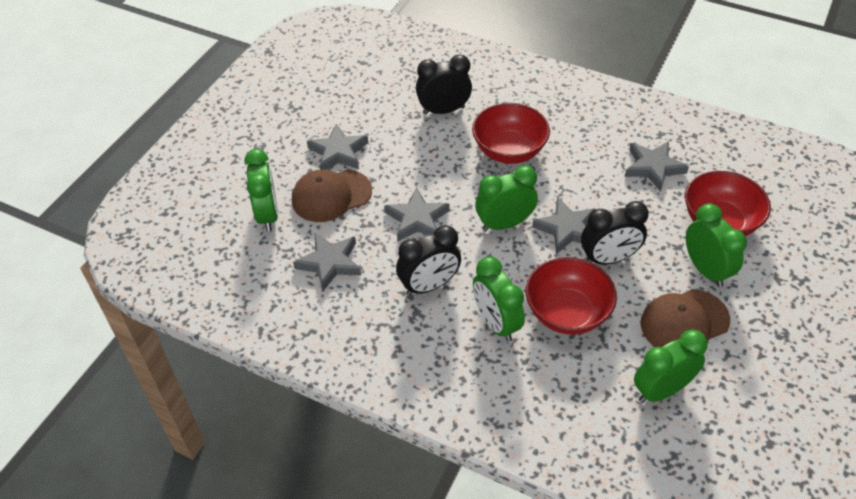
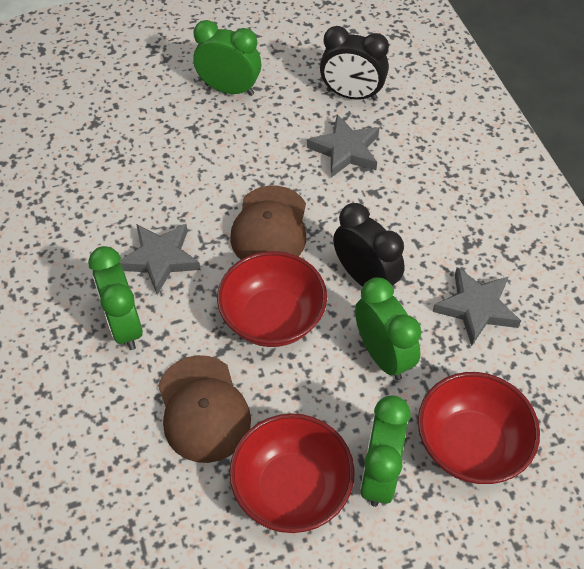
black clock: [396,225,461,296] [416,54,472,115] [581,201,649,265] = 3 -> [320,26,389,101] [333,203,405,287] = 2
green clock: [244,149,278,231] [473,256,525,342] [475,165,538,231] [634,329,708,403] [686,203,747,287] = 5 -> [88,246,143,350] [193,20,261,96] [355,277,421,380] [360,396,411,507] = 4
grey star: [293,233,361,291] [307,124,368,170] [384,187,450,242] [532,197,596,254] [625,141,689,192] = 5 -> [119,224,201,295] [307,115,379,177] [433,267,521,346] = 3

